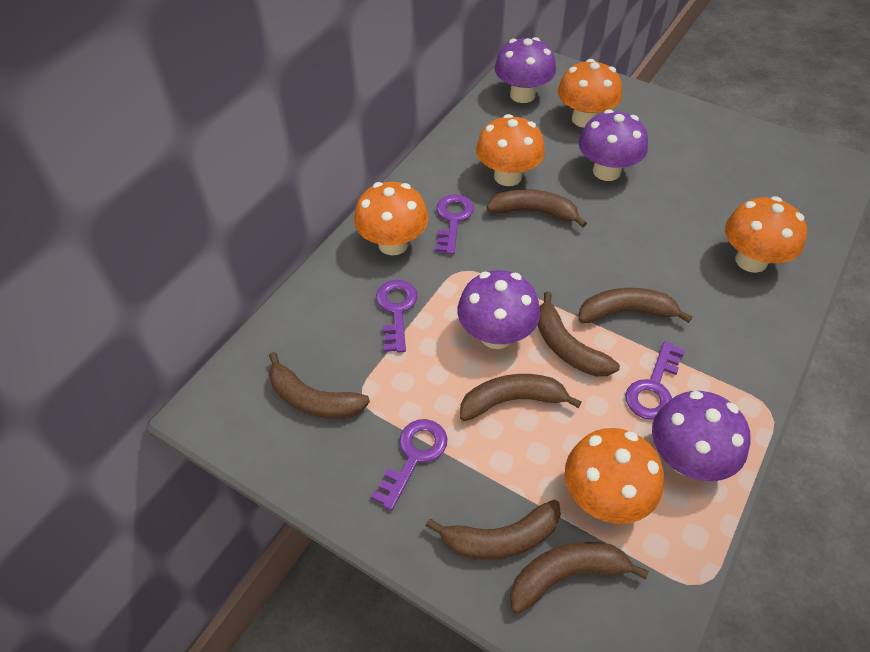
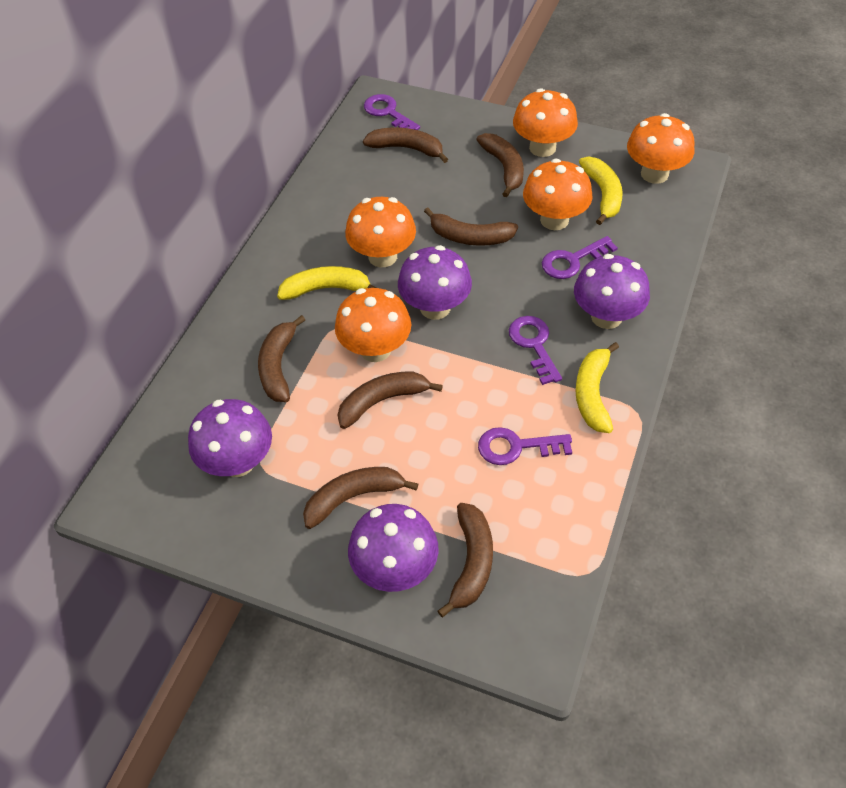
yellow banana: none = 0 -> [277,266,376,300] [575,342,619,433] [579,156,623,225] = 3

